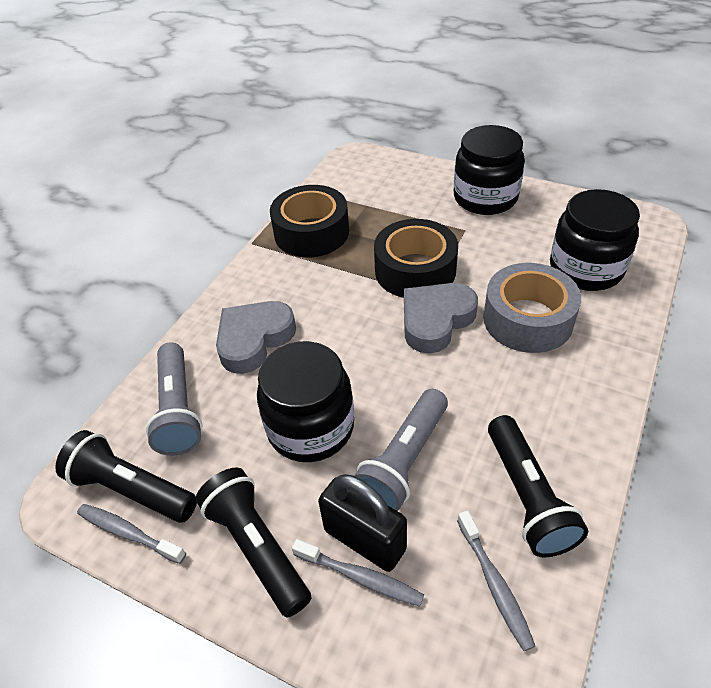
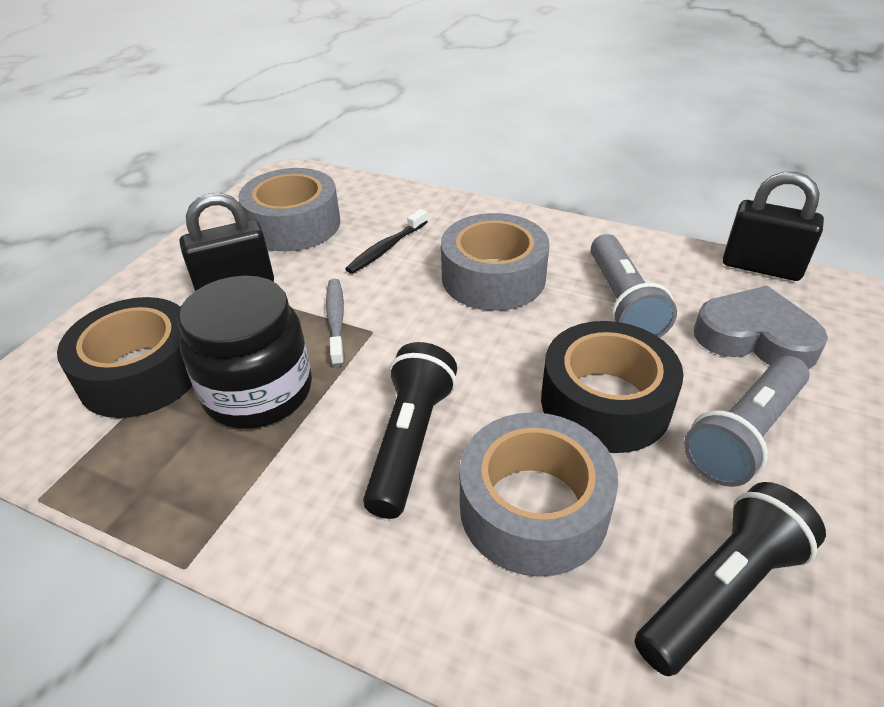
black flashlight: [55,430,197,523] [196,467,311,618] [488,415,588,558] = 3 -> [363,342,457,519] [635,482,826,676] = 2
black jar: [257,341,354,462] [454,125,525,215] [550,189,640,291] = 3 -> [178,275,312,429] = 1
black padlock: [318,474,407,572] = 1 -> [179,193,274,291] [723,172,824,281] = 2
black toothbrush: none = 0 -> [345,209,428,274] = 1
grey heart: [216,301,296,374] [404,283,478,353] = 2 -> [694,286,828,369] = 1
grey tape: [483,263,581,353] = 1 -> [238,168,340,251] [441,213,549,311] [460,412,618,577] = 3
grey toothbrush: [77,504,186,564] [292,539,424,607] [457,510,535,651] = 3 -> [326,279,345,367] = 1

